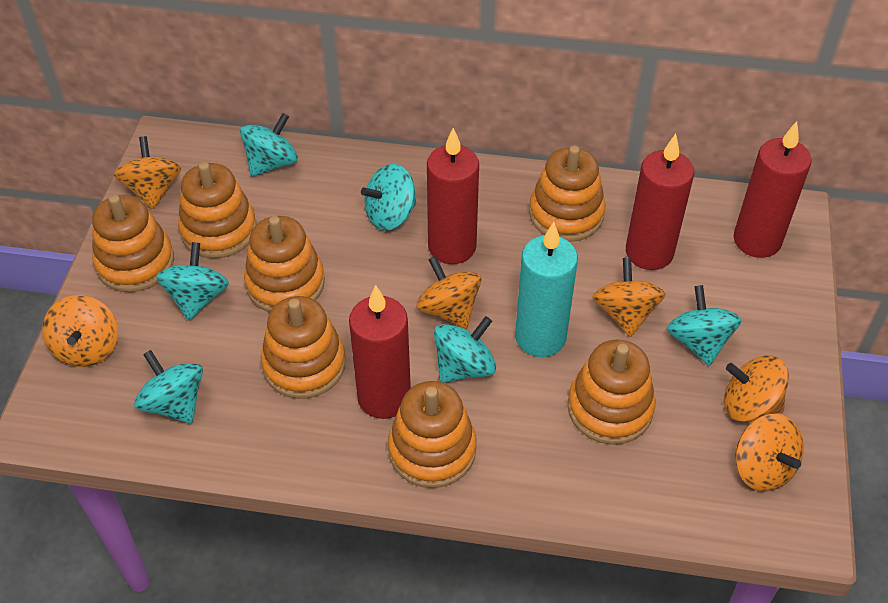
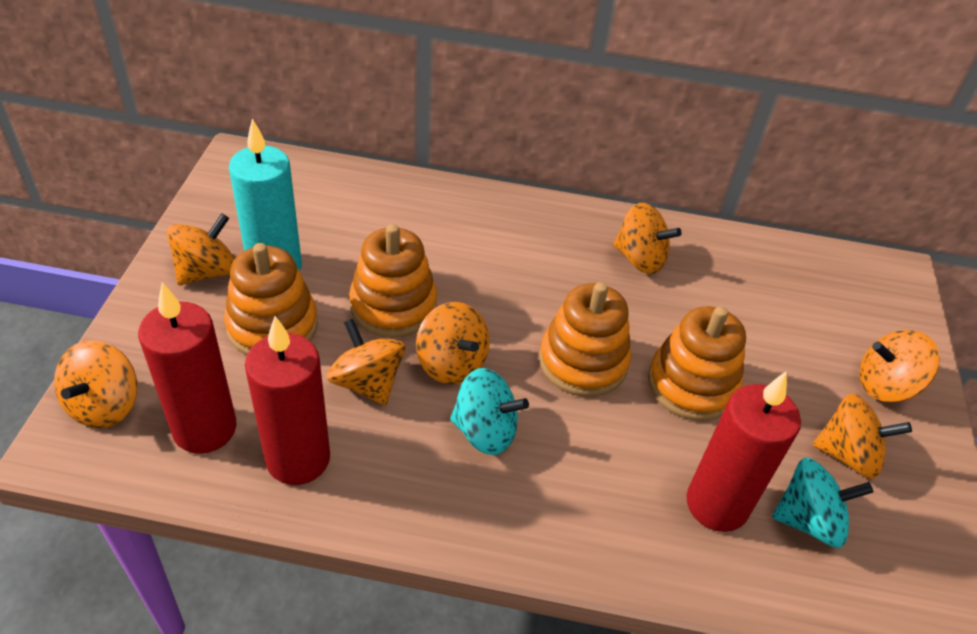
orange spinning top: [42,295,118,367] [114,136,181,209] [416,256,482,329] [592,258,665,337] [724,355,789,422] [735,414,804,492] = 6 -> [54,340,138,428] [167,213,234,285] [327,319,406,406] [416,302,490,384] [613,203,682,274] [813,393,912,479] [860,330,940,402] = 7
orange stacking toy: [92,195,174,292] [178,162,257,259] [244,216,325,312] [261,296,346,399] [388,381,476,488] [529,145,606,242] [567,340,655,445] = 7 -> [224,243,318,355] [349,224,437,338] [539,282,631,397] [648,306,746,421] = 4
red candle: [349,285,411,419] [427,128,479,264] [626,134,694,270] [734,121,812,258] = 4 -> [138,282,237,454] [245,316,330,485] [686,371,801,532] = 3
turquoise spinning top: [134,350,203,424] [156,242,229,321] [240,113,298,177] [361,164,416,231] [434,316,496,383] [667,285,741,366] = 6 -> [450,368,529,455] [772,457,873,548] = 2

